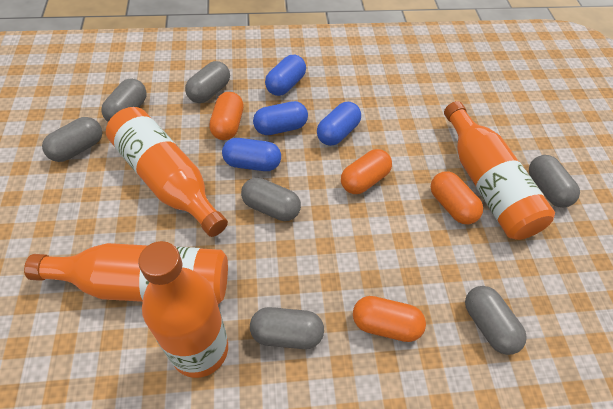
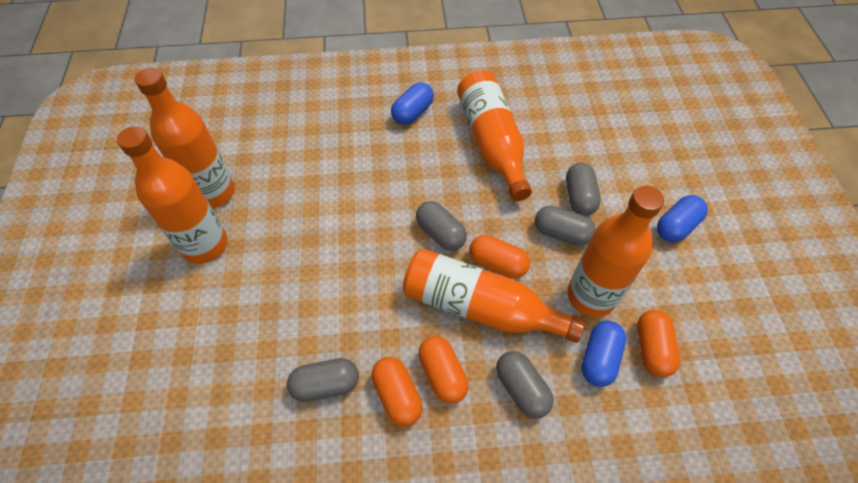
blue capsule: [222,138,281,171] [253,101,308,135] [265,55,306,96] [317,102,361,146] = 4 -> [391,82,434,125] [581,321,626,387] [657,195,708,242] = 3
grey capsule: [42,117,102,162] [101,78,147,122] [185,61,230,103] [241,178,301,221] [250,307,324,349] [465,286,527,355] [529,155,580,207] = 7 -> [287,358,359,402] [416,201,467,251] [496,351,554,419] [535,206,596,246] [566,163,600,216] = 5
orange bottle: [24,243,228,304] [106,107,228,237] [138,241,228,378] [444,101,555,240] = 4 -> [117,126,228,264] [135,67,235,209] [403,249,585,343] [457,70,532,201] [568,186,664,317] = 5

